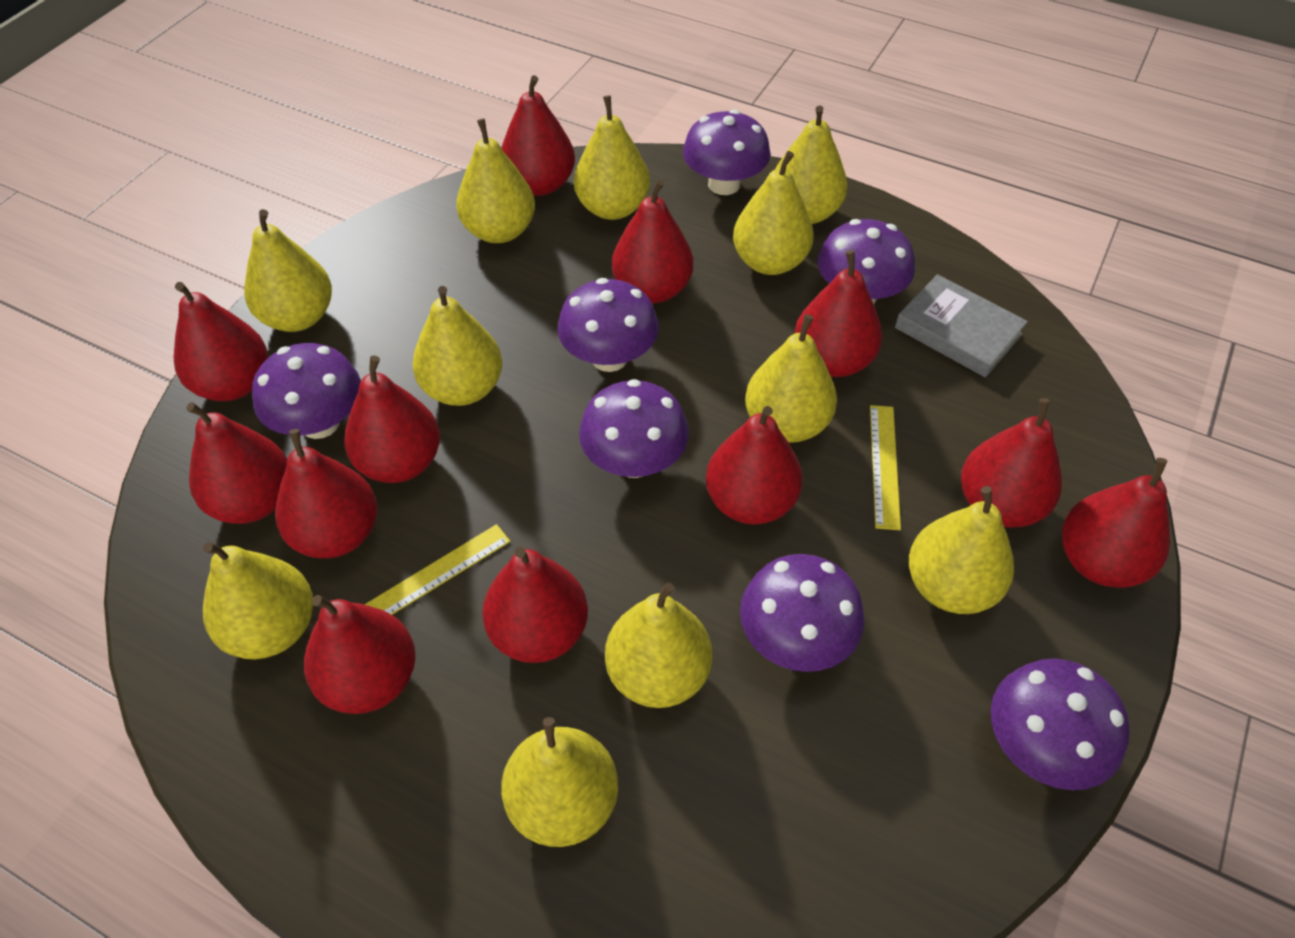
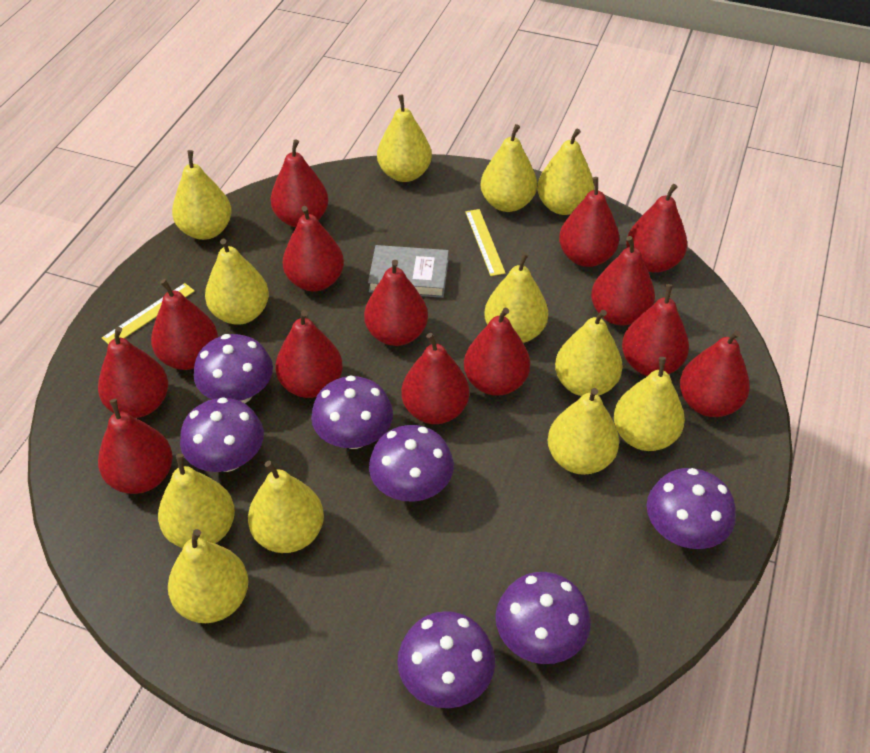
red pear: [174,282,268,401] [186,402,287,524] [275,429,377,558] [304,595,416,714] [344,355,440,483] [482,547,588,663] [501,75,575,196] [612,179,693,303] [706,406,803,525] [794,250,882,377] [961,398,1062,528] [1062,458,1170,588] = 12 -> [98,327,168,418] [98,399,173,494] [151,279,218,370] [270,139,329,227] [275,310,343,398] [283,206,344,292] [364,260,428,346] [401,333,469,424] [464,308,530,396] [559,177,619,267] [591,236,655,325] [622,284,689,376] [626,184,687,273] [680,330,750,417] = 14
yellow pear: [203,542,313,659] [244,209,332,332] [412,286,503,406] [456,118,535,243] [501,717,618,847] [574,95,650,220] [605,582,712,708] [733,151,814,275] [745,314,837,443] [775,105,847,224] [909,486,1014,614] = 11 -> [158,454,235,548] [168,529,248,623] [172,150,232,240] [205,238,269,325] [248,461,324,553] [377,94,432,182] [480,124,537,212] [484,252,548,343] [537,129,594,215] [548,388,619,475] [555,310,623,396] [614,357,685,451] = 12

